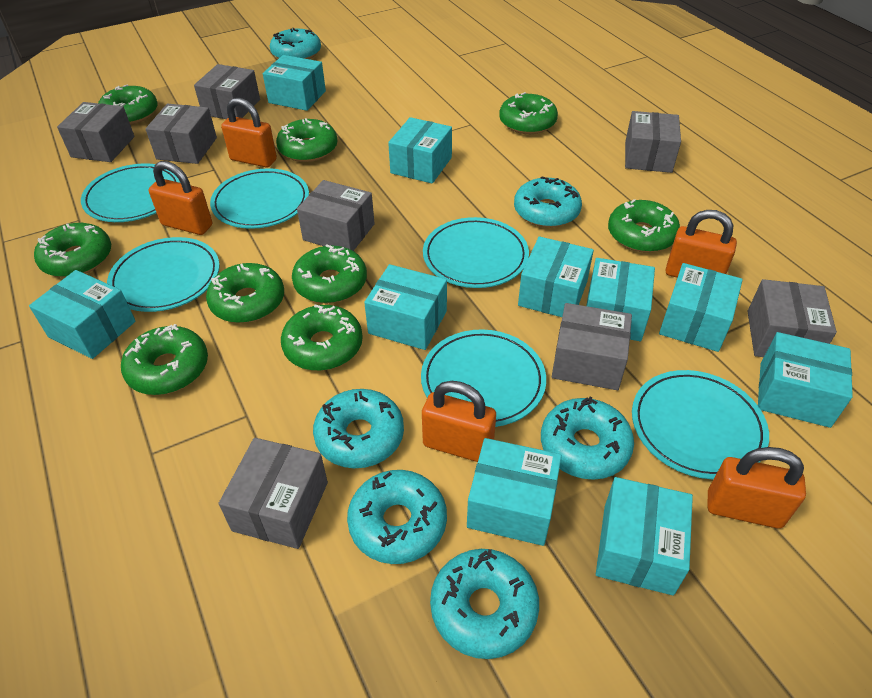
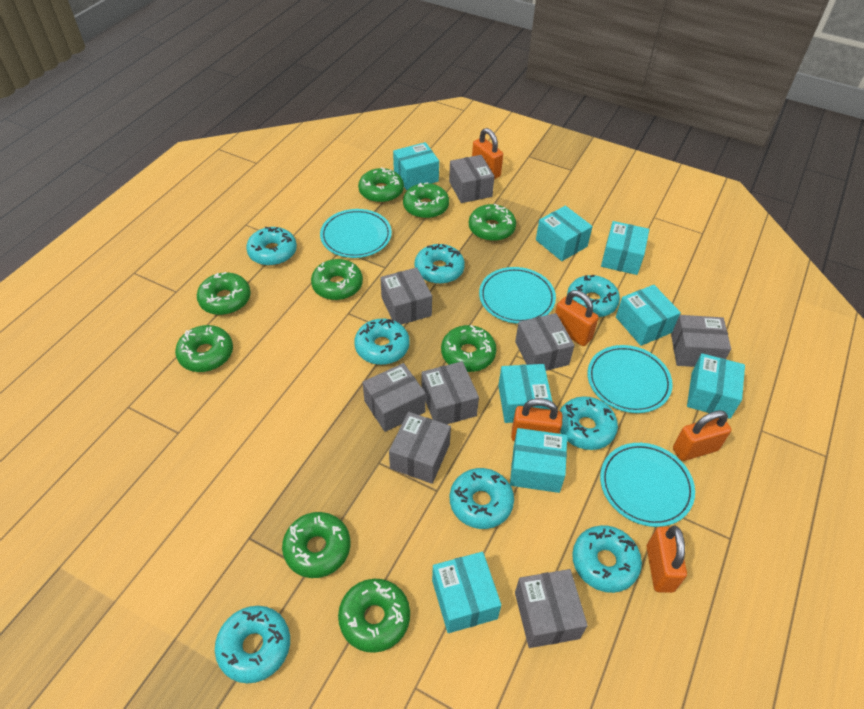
turquoise box: [29,270,136,359] [263,55,326,111] [364,264,447,350] [388,117,452,184] [467,438,562,546] [518,236,594,317] [586,258,655,341] [596,477,693,596] [659,263,743,352] [758,332,853,428] = 10 -> [393,142,439,190] [432,552,501,633] [498,364,552,423] [510,428,567,493] [536,206,593,261] [601,221,649,275] [616,285,681,346] [687,353,745,419] = 8
turquoise donut: [270,28,321,59] [313,389,404,468] [347,470,447,564] [430,549,539,659] [514,176,582,228] [541,397,634,480] = 6 -> [215,606,290,683] [246,227,297,266] [354,318,410,365] [414,244,465,284] [450,468,514,529] [560,396,618,450] [567,275,620,317] [572,525,642,593] = 8
turquoise plate: [81,163,180,222] [107,237,220,312] [210,168,309,229] [421,329,546,427] [423,217,529,288] [632,370,769,479] = 6 -> [320,209,392,258] [479,267,556,324] [587,345,673,413] [600,443,695,527] = 4

